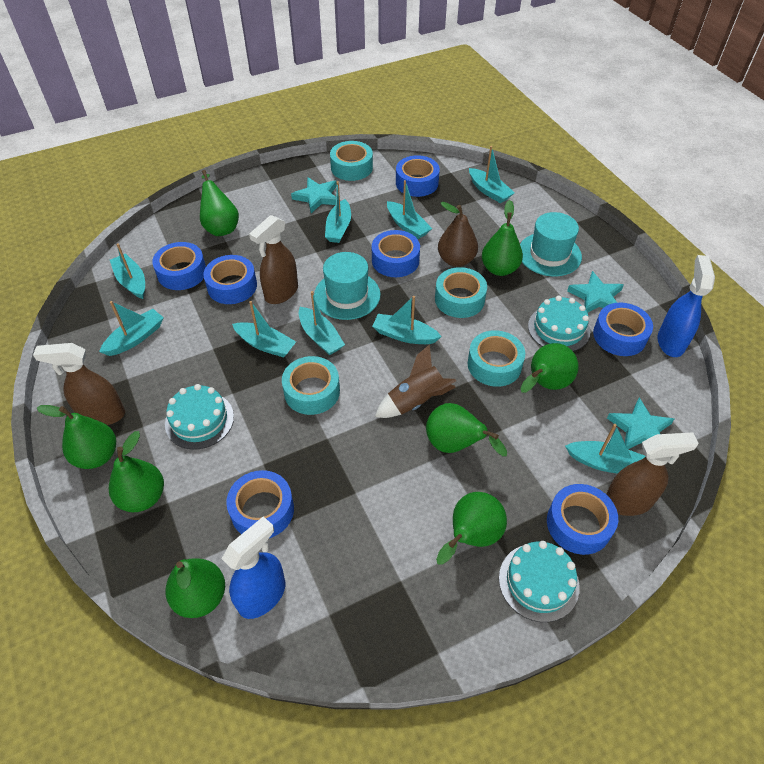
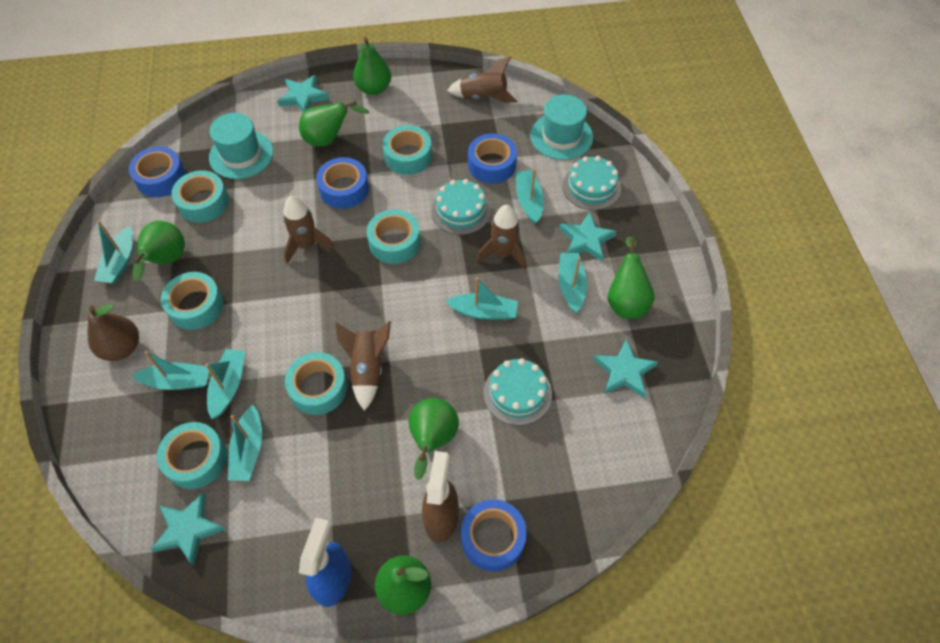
blue spray bottle: [222,516,285,619] [658,255,715,357] = 2 -> [299,517,352,607] = 1
blue tape: [152,242,206,290] [203,255,257,304] [226,470,294,538] [372,230,420,277] [396,155,440,197] [547,484,618,555] [593,303,653,356] = 7 -> [129,146,186,197] [316,157,369,209] [461,499,527,571] [468,134,517,184] = 4
brown rocket: [375,344,456,418] = 1 -> [283,196,334,264] [335,321,391,411] [447,56,517,103] [477,205,526,270] = 4
brown spray bottle: [33,343,125,425] [249,215,298,304] [606,432,699,516] = 3 -> [422,451,459,543] = 1
green pear: [37,405,116,469] [109,431,164,512] [165,558,225,618] [200,170,239,236] [426,403,507,456] [436,492,507,565] [482,200,523,276] [520,343,578,393] = 8 -> [132,221,185,282] [299,101,369,147] [353,37,391,95] [375,555,431,615] [408,398,459,480] [608,237,655,318] = 6
turquoise boat: [99,301,164,356] [110,243,145,299] [232,301,296,357] [299,291,345,355] [325,181,351,243] [372,296,442,344] [387,180,432,239] [469,146,515,203] [565,424,646,474] = 9 -> [94,220,133,284] [132,351,209,390] [205,349,245,419] [228,405,262,481] [445,277,518,320] [516,168,544,224] [559,253,587,313] = 7
turquoise star: [291,177,337,213] [567,271,624,313] [607,398,674,449] = 3 -> [151,492,225,566] [277,75,329,112] [559,212,617,261] [593,339,658,398] = 4
turquoise tape: [282,356,340,415] [330,141,373,181] [435,267,487,318] [468,330,525,387] = 4 -> [157,422,227,489] [161,272,223,330] [172,170,229,223] [285,352,348,415] [367,209,420,264] [382,125,432,175] = 6

